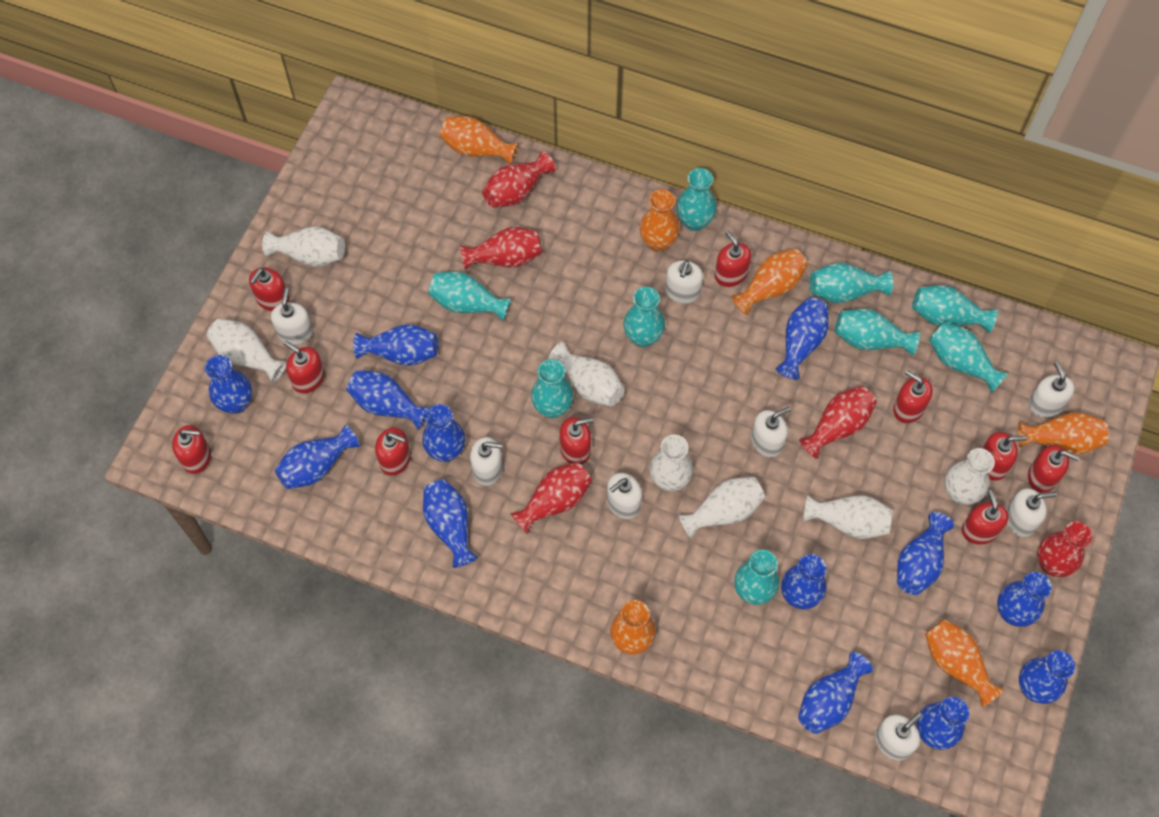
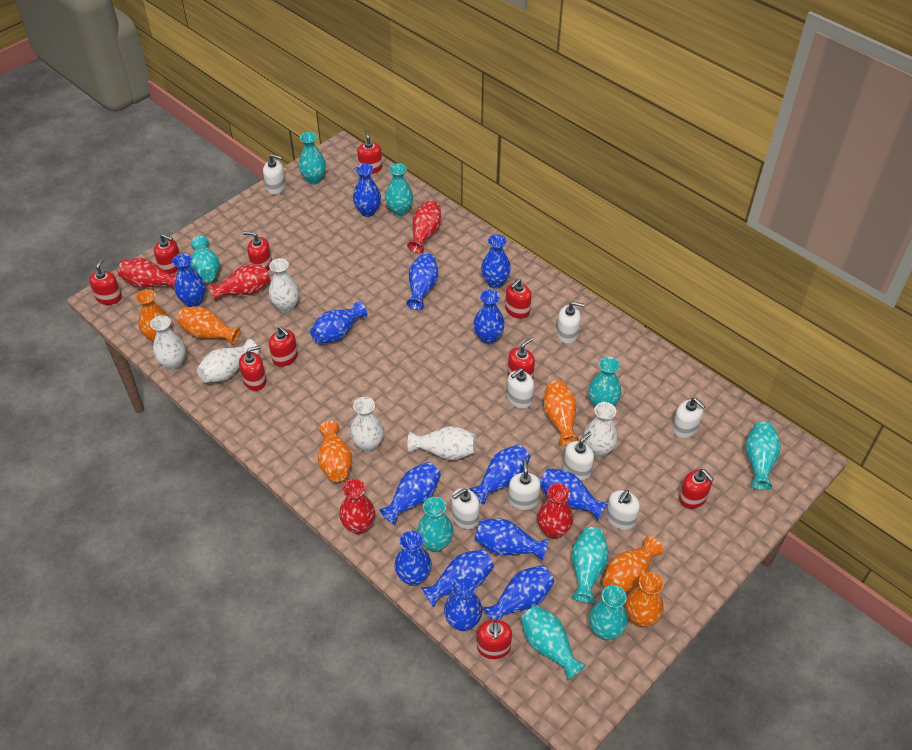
blue vase: [205,355,252,414] [275,425,359,489] [346,370,430,430] [353,324,438,366] [422,404,465,462] [423,479,478,568] [776,297,829,379] [781,554,826,609] [798,652,873,734] [897,512,954,595] [917,697,969,750] [997,572,1052,627] [1019,650,1075,704] = 13 -> [172,253,205,307] [310,301,367,343] [353,164,381,217] [379,462,441,525] [394,531,432,586] [406,253,438,310] [421,549,494,607] [444,576,483,631] [469,444,530,504] [474,290,505,344] [474,518,548,561] [481,234,511,289] [483,565,555,620] [540,468,608,521] = 14
white vase: [207,318,287,383] [262,226,345,267] [548,342,624,407] [650,435,693,491] [678,477,765,539] [803,495,893,539] [945,448,995,505] = 7 -> [150,315,186,370] [197,339,259,383] [269,258,299,313] [350,397,384,452] [407,426,476,460] [584,402,618,458] = 6

